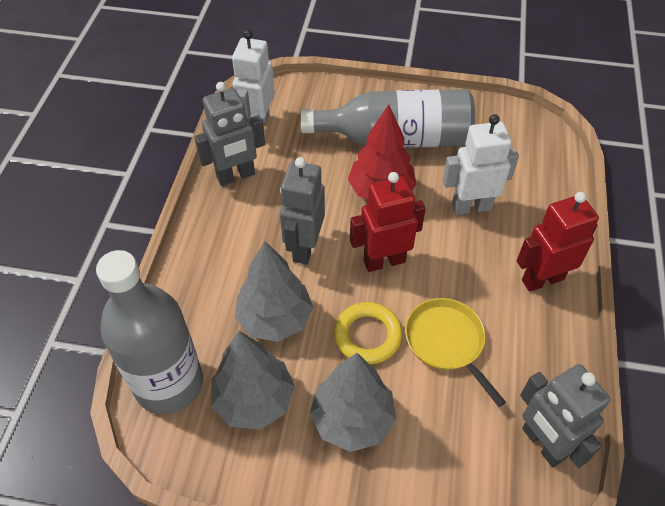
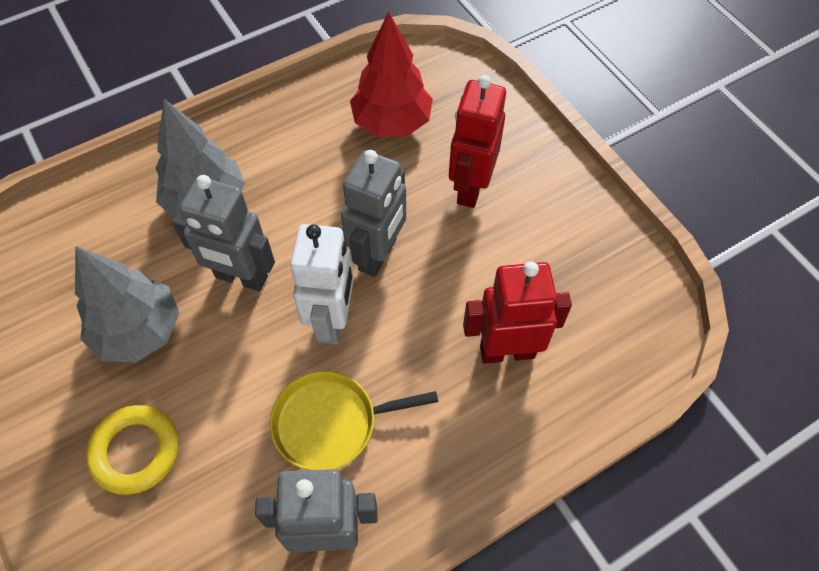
grey bottle: [96,250,203,415] [301,89,475,148] = 2 -> none = 0
grey tree: [211,331,295,430] [235,241,313,342] [310,353,396,452] = 3 -> [75,246,179,363] [155,99,245,219] = 2
white robot: [232,30,275,128] [443,114,519,215] = 2 -> [290,224,354,344] = 1

